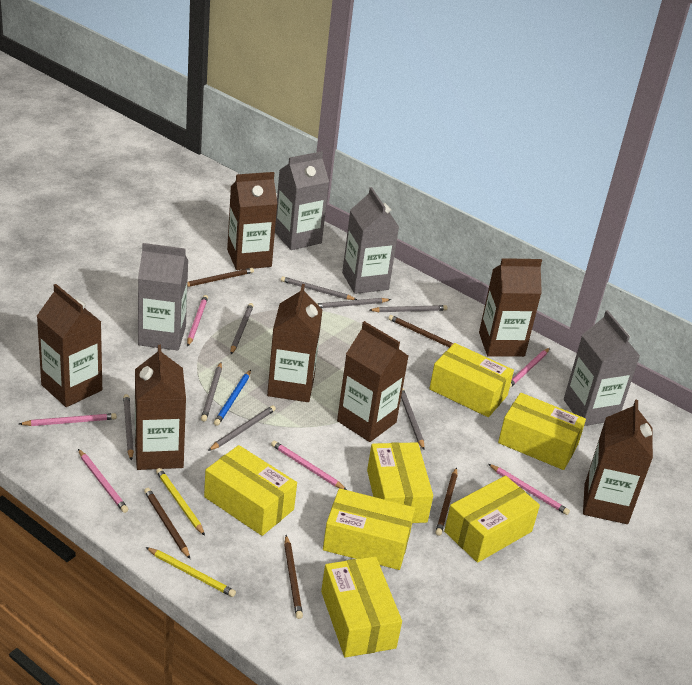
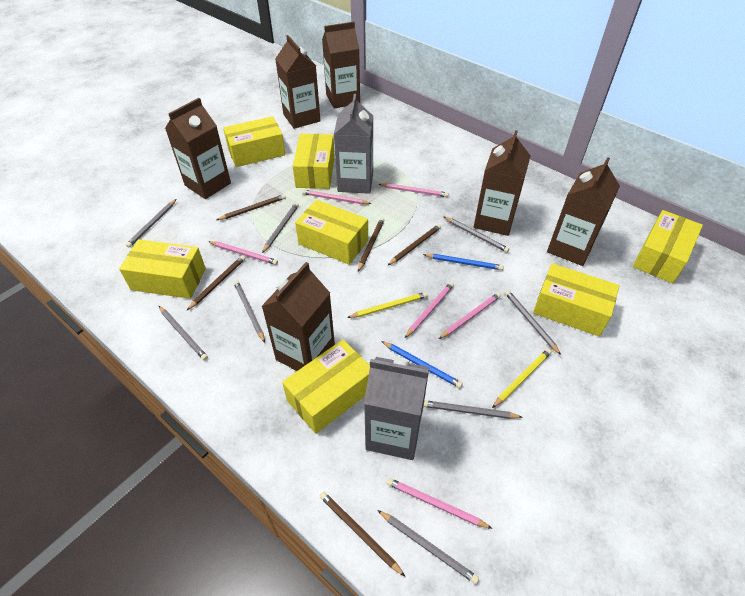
blue pencil: [214,370,251,426] = 1 -> [381,341,463,388] [423,254,504,270] = 2
brown carton: [37,284,102,407] [135,345,186,470] [227,172,278,270] [267,284,323,402] [337,321,408,442] [479,258,542,357] [583,399,653,524] = 7 -> [165,98,231,199] [261,262,335,371] [275,35,321,129] [322,22,360,108] [474,130,531,236] [547,157,620,266] = 6
grey carton: [138,243,188,351] [275,151,329,250] [342,187,399,294] [564,310,640,426] = 4 -> [334,94,373,194] [364,357,429,460] = 2

